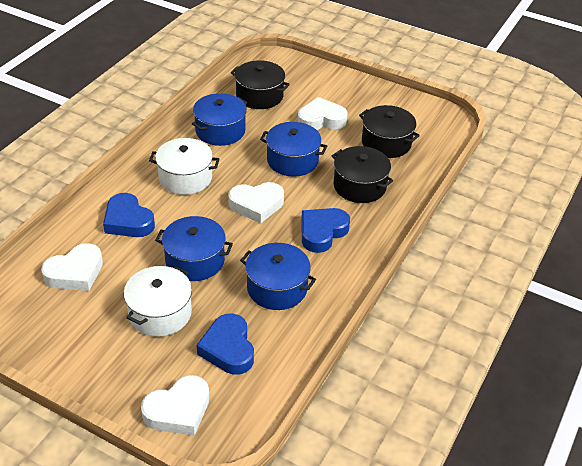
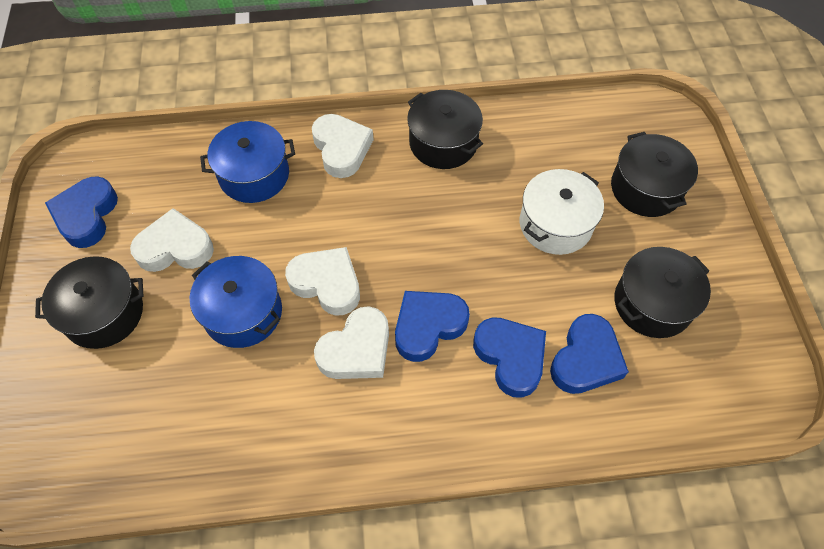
black pot: [231,60,290,109] [332,146,393,203] [359,105,420,158] = 3 -> [35,256,144,349] [407,90,483,169] [611,132,698,217] [614,247,711,338] = 4
blue heart: [103,193,155,237] [197,314,254,375] [301,208,350,253] = 3 -> [45,176,118,248] [395,291,470,362] [473,317,546,398] [550,314,629,394] = 4
blue pot: [155,216,233,281] [192,93,247,146] [240,243,316,310] [260,122,327,177] = 4 -> [190,256,282,348] [200,121,295,203] = 2
white pot: [124,266,192,337] [149,138,219,195] = 2 -> [520,169,604,255] = 1

